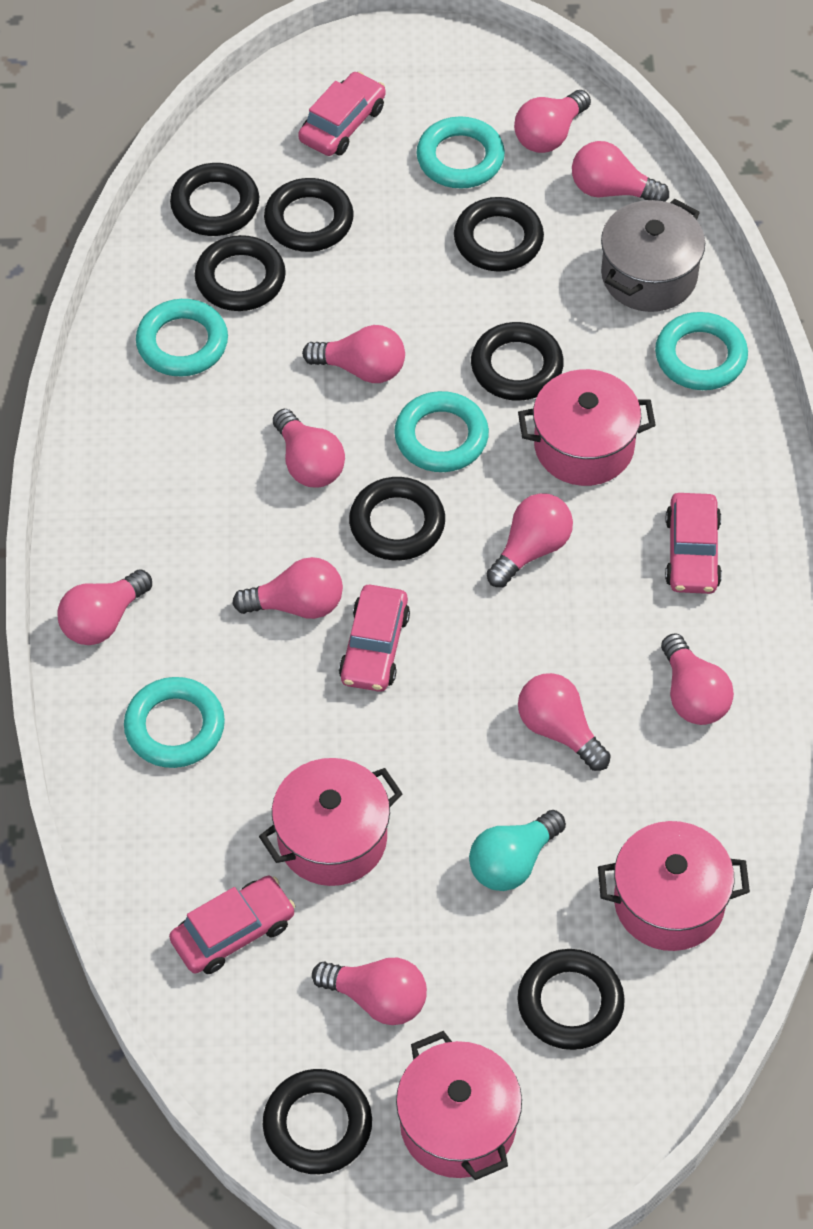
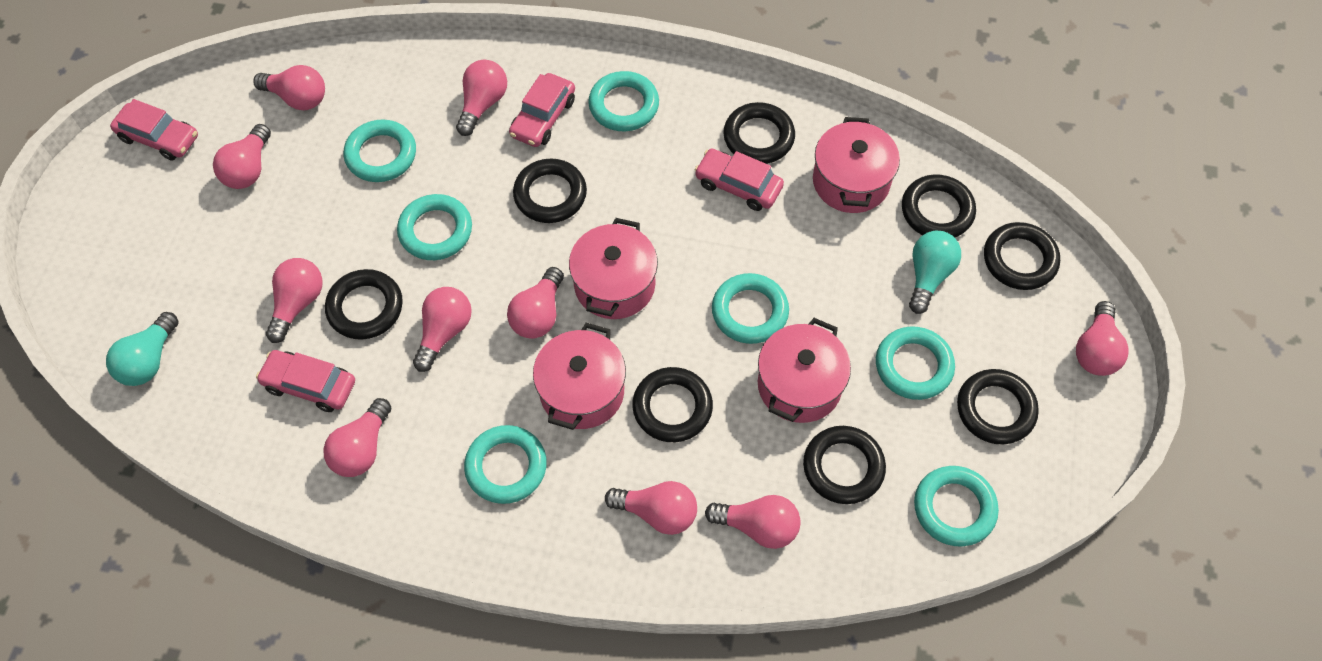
grey pot: [601,199,705,312] = 1 -> none = 0
turquoise light bulb: [469,810,566,891] = 1 -> [106,312,178,386] [909,231,961,314] = 2
turquoise ring: [124,677,225,768] [136,299,228,377] [394,391,489,472] [417,116,505,189] [655,312,748,390] = 5 -> [343,120,416,182] [397,194,472,260] [464,425,547,504] [588,71,659,131] [712,273,789,344] [876,326,955,400] [914,466,999,546] = 7

